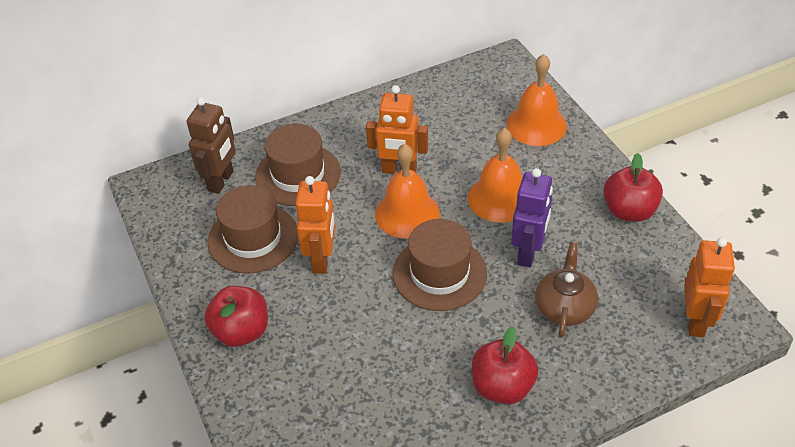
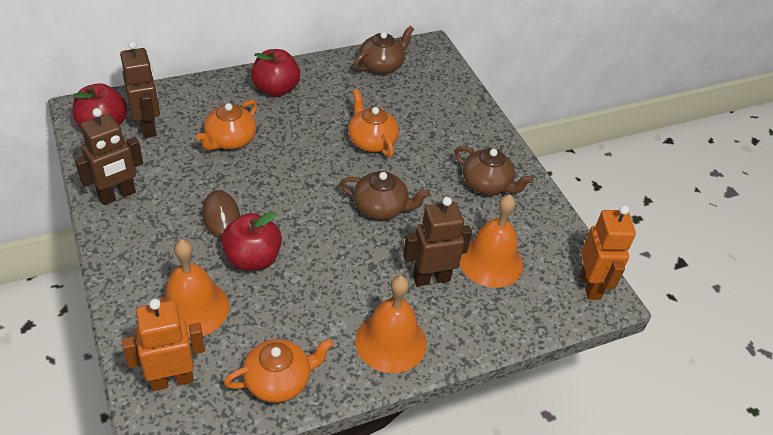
brown hat: [208,185,298,274] [255,124,341,206] [393,219,487,311] = 3 -> none = 0
brown mouse: none = 0 -> [202,190,240,239] = 1
brown robot: [187,97,236,194] = 1 -> [75,108,143,205] [120,41,160,138] [403,197,472,286] = 3
brown teapot: [535,242,598,338] = 1 -> [339,171,430,220] [354,26,414,74] [454,146,533,195] = 3
orange robot: [296,176,336,274] [366,85,428,174] [684,237,735,337] = 3 -> [122,299,205,391] [581,205,636,300] = 2
orange teapot: none = 0 -> [196,100,257,150] [224,339,333,403] [348,89,399,157] = 3
purple robot: [511,168,553,267] = 1 -> none = 0

